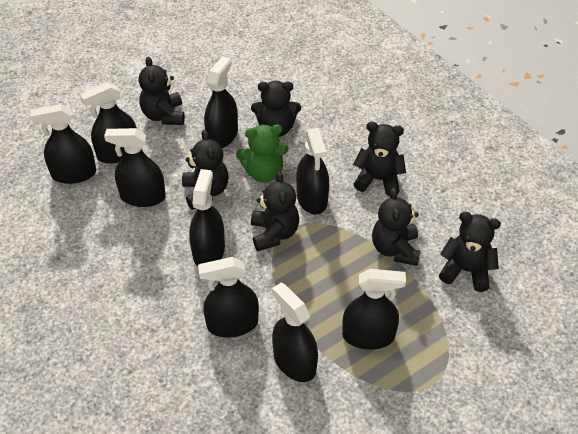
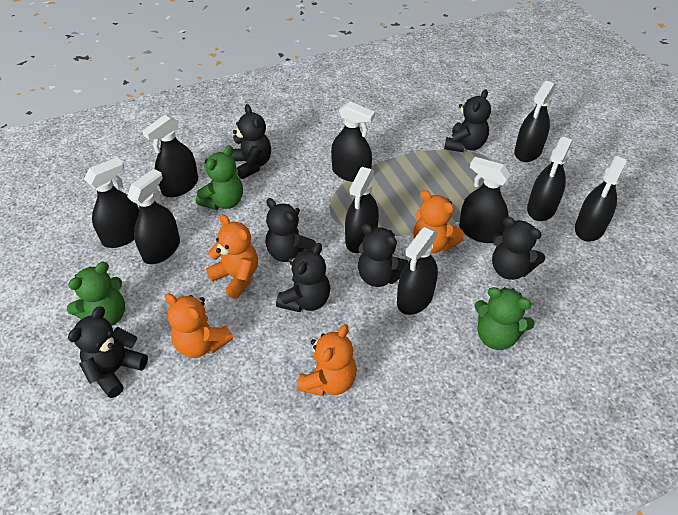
black spray bottle: [31,104,96,184] [80,82,137,164] [104,128,166,207] [189,169,225,266] [198,257,259,337] [204,56,238,148] [272,282,318,382] [296,128,329,214] [342,269,406,350] = 9 -> [84,157,139,248] [127,169,180,264] [142,115,198,197] [331,101,375,182] [345,167,379,253] [397,227,438,315] [459,157,511,243] [514,81,555,162] [527,137,572,221] [575,156,627,242] = 10
green teddy bear: [236,125,288,183] = 1 -> [67,262,125,326] [196,145,243,210] [475,287,534,350] = 3
orange teddy bear: none = 0 -> [165,293,233,358] [206,215,258,299] [297,324,357,396] [413,190,464,253] = 4

